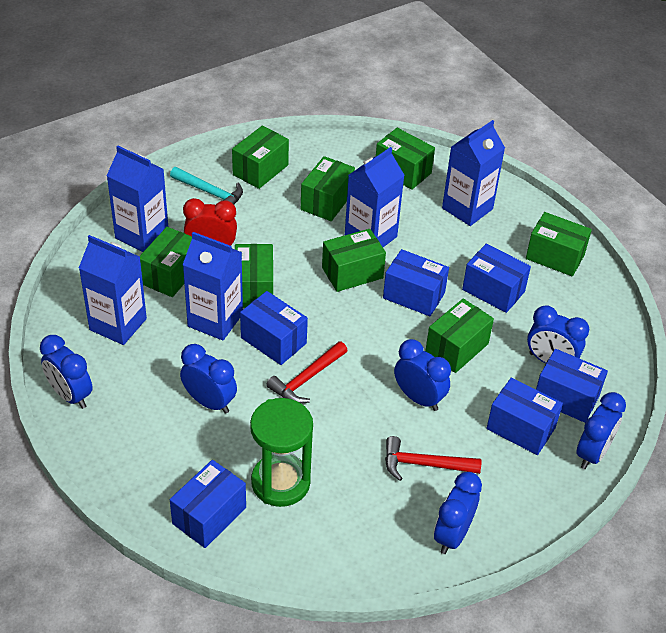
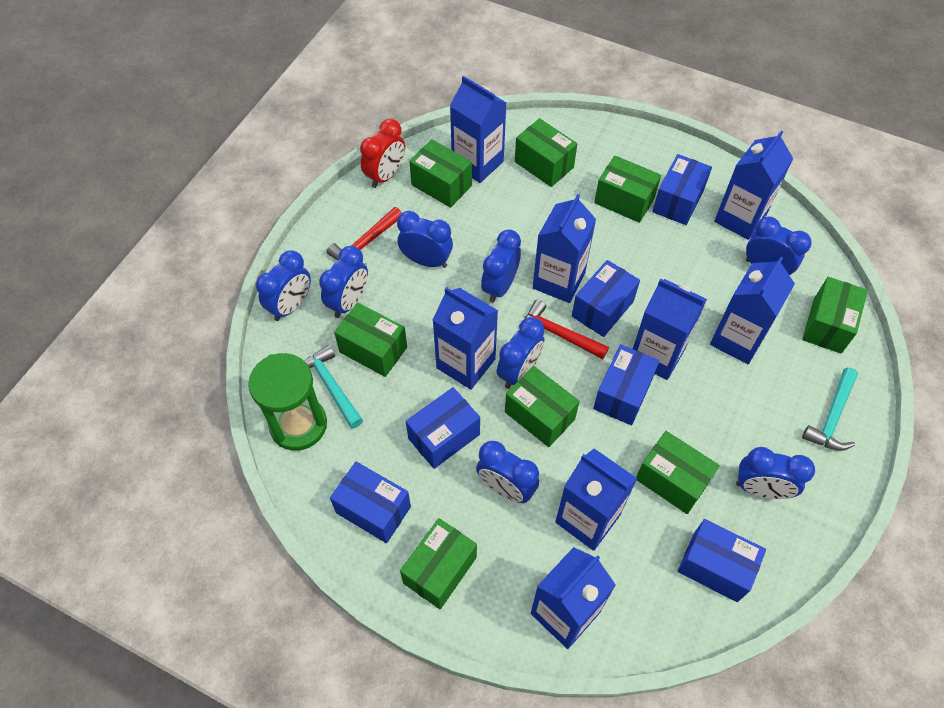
blue carton: [79,235,147,345] [107,146,168,252] [183,232,243,340] [345,147,405,247] [442,120,505,226] = 5 -> [433,287,498,390] [450,76,507,183] [531,547,616,649] [533,194,596,303] [555,449,638,551] [633,278,707,380] [710,257,795,364] [714,131,793,240] = 8
blue clock: [40,335,93,409] [180,344,237,414] [394,339,451,411] [434,472,482,554] [527,305,589,363] [576,392,626,469] = 6 -> [256,250,311,321] [319,246,368,318] [397,211,453,268] [476,441,539,503] [481,229,521,303] [497,317,545,389] [736,447,815,499] [746,216,812,275] = 8
turquoise hammer: [170,167,243,204] = 1 -> [304,345,363,429] [802,368,858,451] = 2

